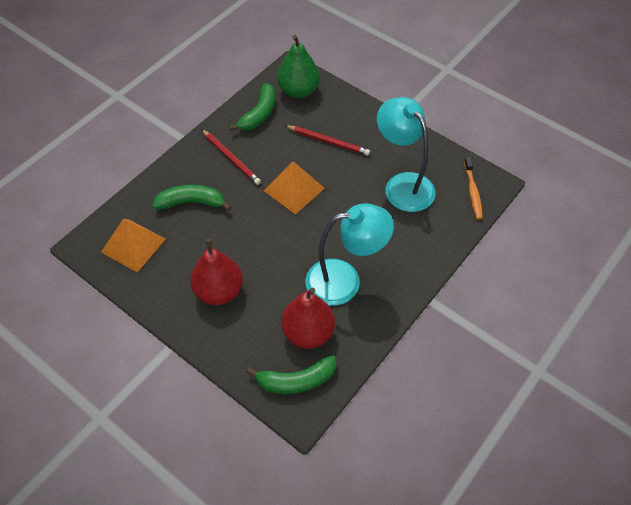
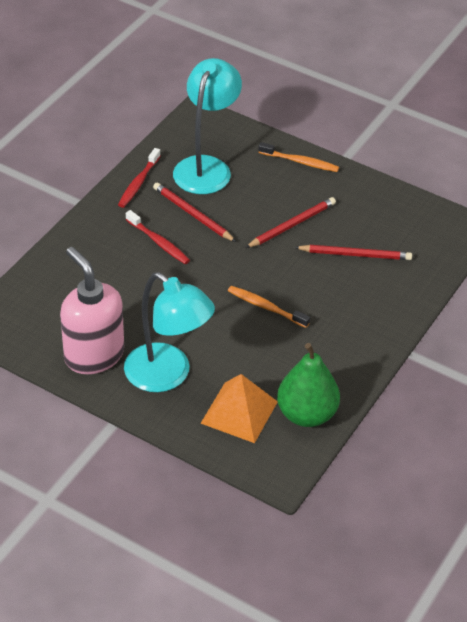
green banana: [152,185,231,211] [229,83,275,131] [246,355,336,394] = 3 -> none = 0
orange pyramid: [101,219,166,272] [264,161,325,215] = 2 -> [201,374,278,443] = 1
orange toothbrush: [464,157,483,219] = 1 -> [228,286,310,328] [258,142,339,172] = 2
pink soap dispenser: none = 0 -> [60,247,124,374] = 1
red pear: [190,239,243,305] [281,288,335,349] = 2 -> none = 0
red pencil: [201,129,261,185] [285,125,370,156] = 2 -> [153,183,236,242] [246,197,336,248] [294,245,412,260] = 3
red toothbrush: none = 0 -> [118,148,160,208] [126,210,190,264] = 2

